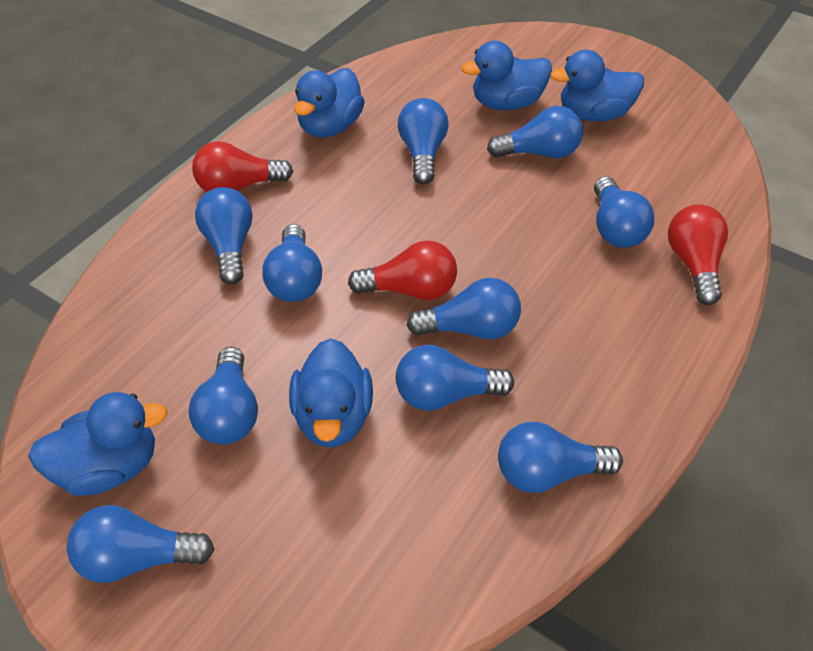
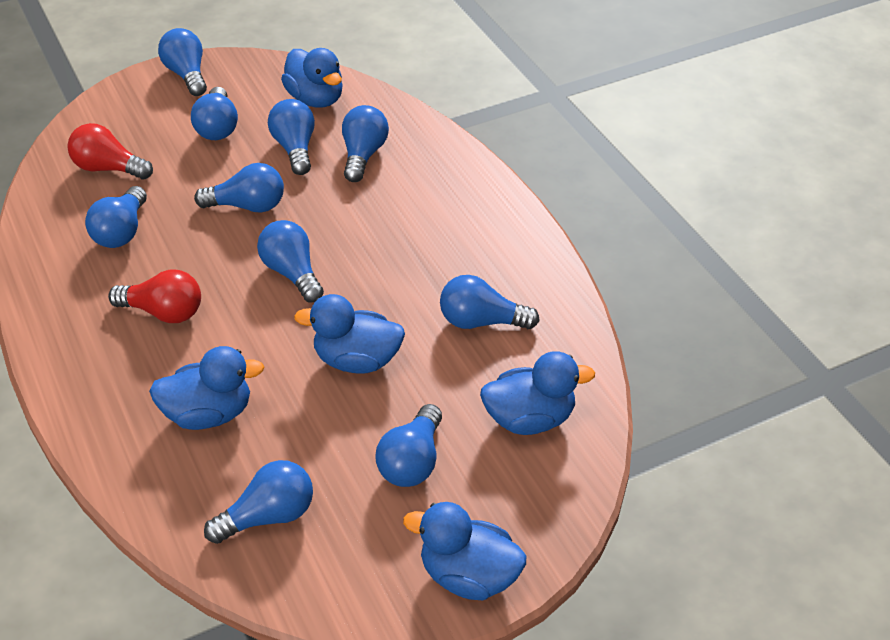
red light bulb: [192,141,293,192] [348,240,457,300] [668,204,728,305] = 3 -> [67,123,153,180] [108,269,201,323] = 2

